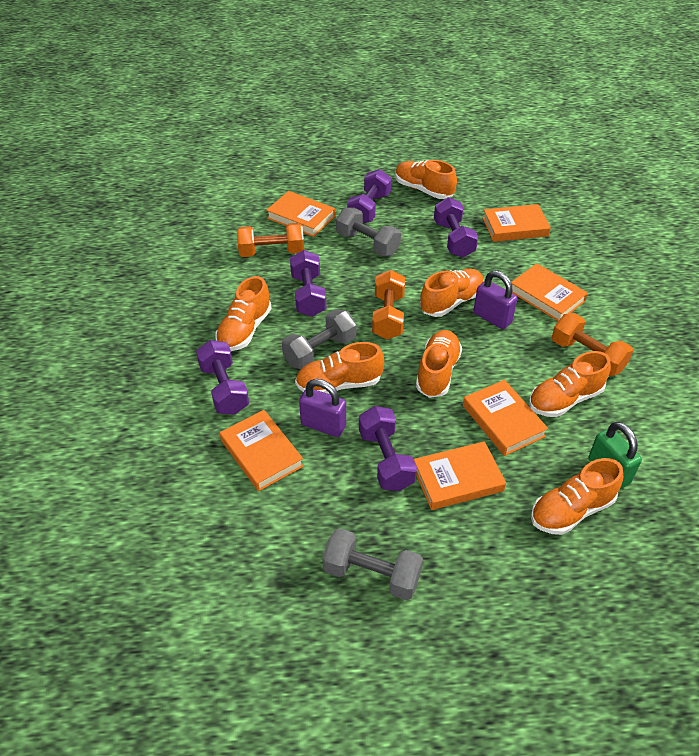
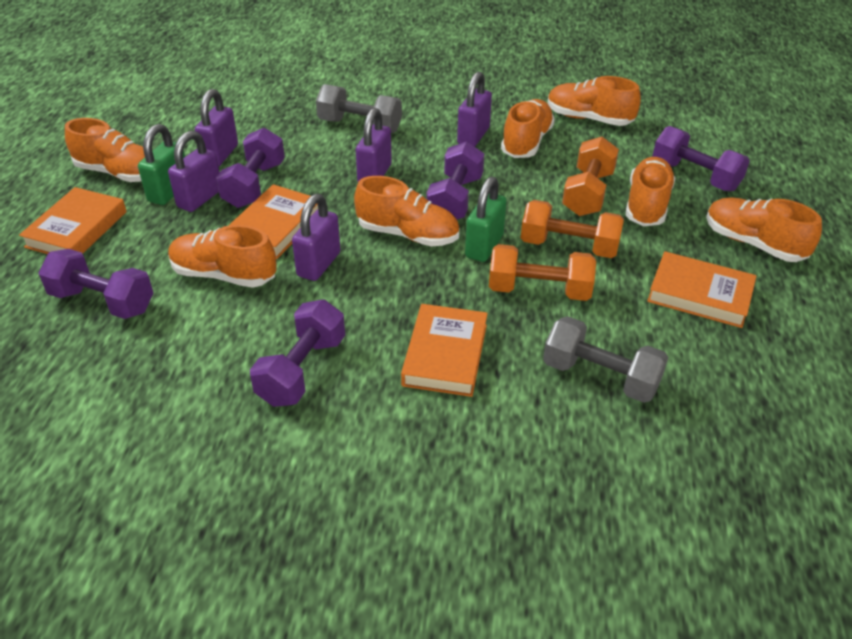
green padlock: [588,422,642,489] = 1 -> [138,124,185,205] [465,177,507,262] = 2
grey dumbbell: [282,309,357,369] [322,528,423,600] [336,207,401,256] = 3 -> [316,84,402,133] [543,316,669,403] = 2
orange book: [220,410,304,491] [266,191,335,237] [414,441,506,510] [463,380,548,456] [483,204,551,242] [511,263,588,321] = 6 -> [19,187,127,254] [228,184,318,259] [401,304,488,397] [647,251,757,328] = 4
purple padlock: [299,379,346,437] [473,271,517,329] = 2 -> [168,131,220,212] [195,89,238,167] [292,194,341,281] [356,108,392,182] [457,72,492,147] = 5

